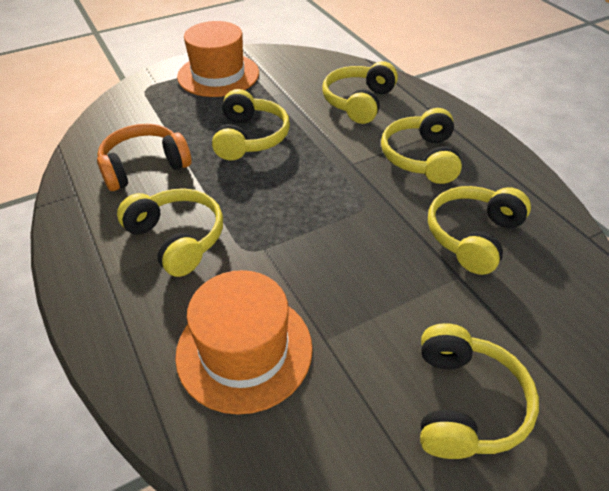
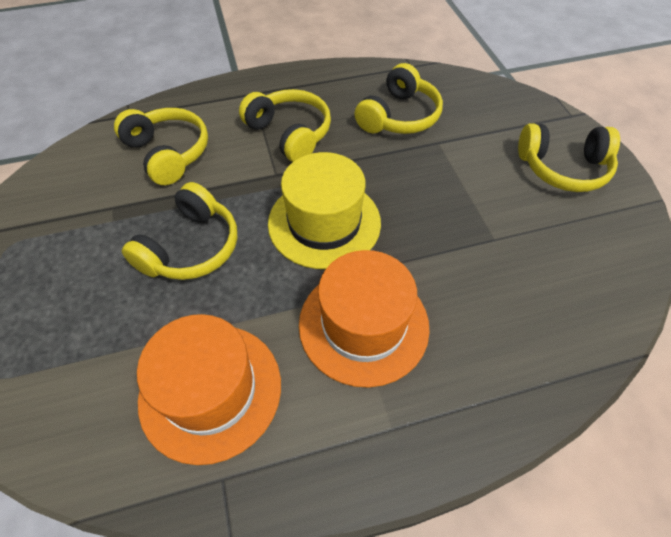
orange headphones: [97,124,192,191] = 1 -> none = 0
yellow hat: none = 0 -> [268,152,381,269] = 1
yellow headphones: [117,188,223,277] [212,89,290,161] [323,61,398,124] [381,108,462,184] [420,323,539,459] [428,186,531,275] = 6 -> [114,108,208,185] [122,182,238,280] [239,89,331,162] [354,63,443,134] [518,123,620,192] = 5

